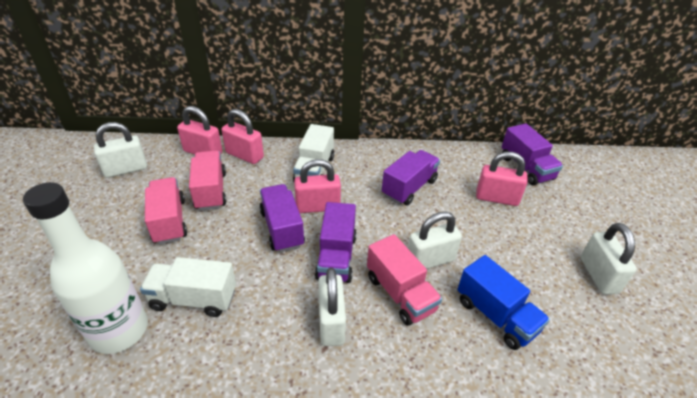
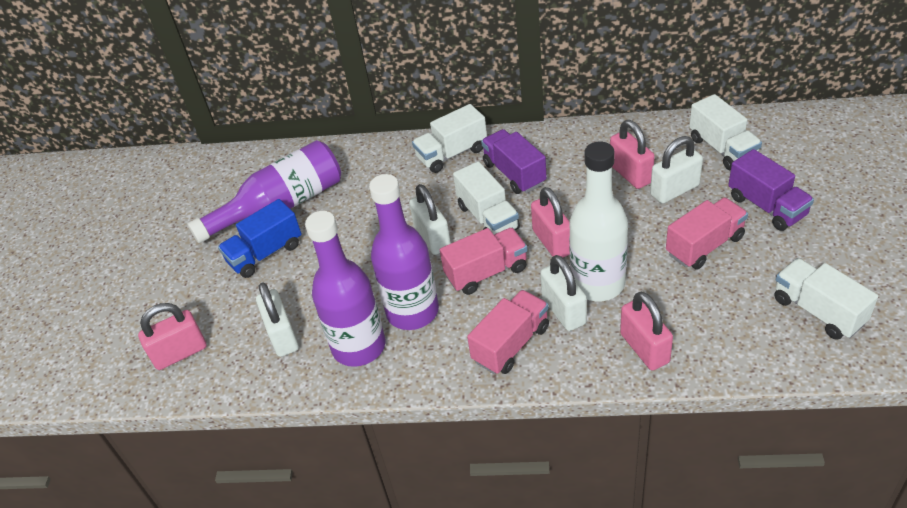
purple bottle: none = 0 -> [187,140,341,243] [305,211,385,367] [369,174,439,330] = 3
purple truck: [259,184,305,252] [315,202,357,283] [382,150,440,206] [501,123,563,186] = 4 -> [481,129,547,194] [728,149,814,231] = 2
white truck: [140,257,236,317] [293,124,334,182] = 2 -> [412,104,487,173] [453,161,520,235] [689,94,762,170] [774,258,878,340] = 4

